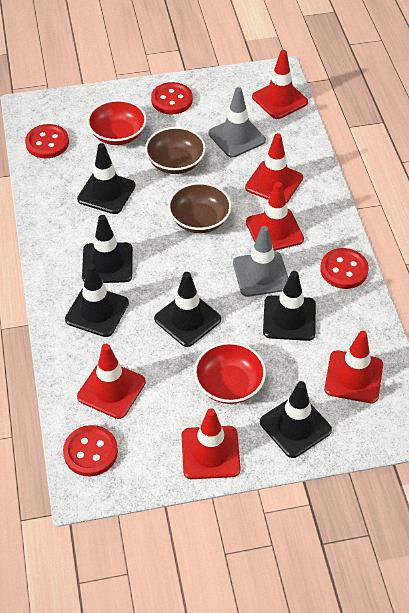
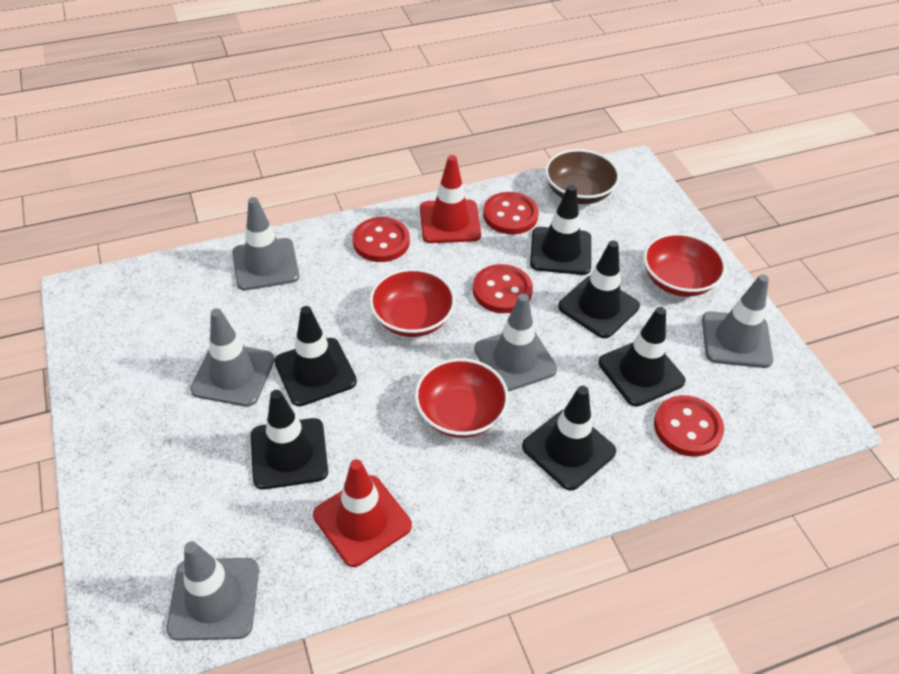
brown bowl: [145,127,206,174] [168,182,232,233] = 2 -> [545,149,620,204] = 1
grey traffic cone: [209,87,266,158] [233,226,288,297] = 2 -> [166,541,259,641] [190,308,275,407] [232,197,299,290] [474,294,557,392] [702,274,773,368] = 5
red bowl: [87,100,147,145] [194,342,266,404] = 2 -> [369,268,455,337] [415,358,509,438] [643,233,726,297] = 3
red traffic cone: [77,344,146,419] [182,408,241,479] [245,133,303,204] [246,182,304,251] [252,50,308,119] [324,331,383,403] = 6 -> [313,459,412,567] [420,155,481,243] = 2

